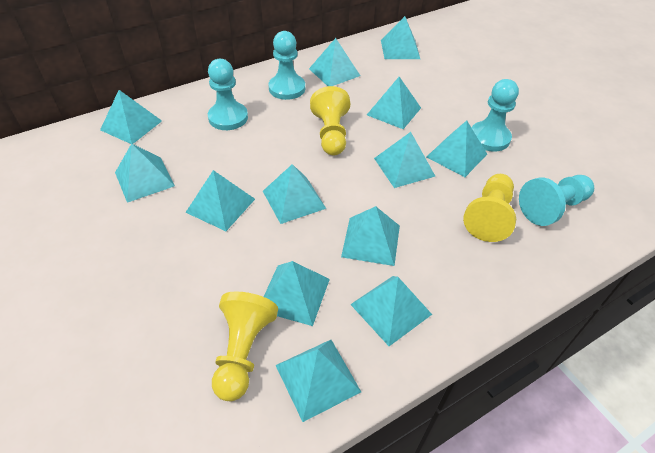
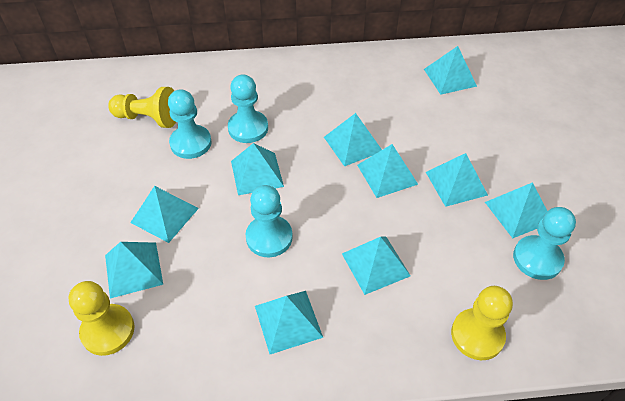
turquoise pyramid: [100,90,162,144] [115,143,175,203] [185,170,255,231] [263,164,326,224] [264,261,330,326] [275,340,361,422] [309,38,360,86] [341,206,400,266] [350,276,432,346] [367,77,421,129] [374,132,435,188] [381,16,420,59] [427,120,487,177] = 13 -> [105,242,163,299] [130,186,199,243] [231,143,284,195] [255,291,323,354] [324,113,382,166] [342,237,411,295] [357,144,418,198] [424,46,477,95] [426,153,488,207] [485,182,547,238] = 10

